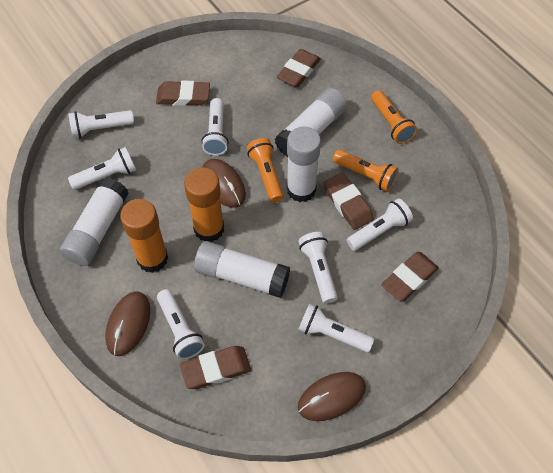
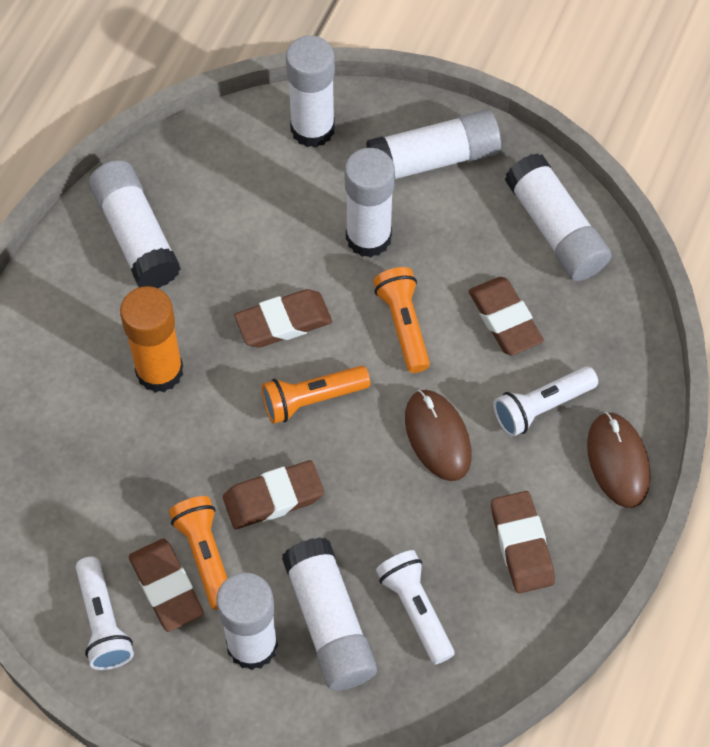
brown mouse: [105,292,150,356] [203,159,246,208] [298,372,366,421] = 3 -> [405,390,472,481] [587,412,650,508] = 2
orange glue stick: [120,199,168,273] [184,167,224,242] = 2 -> [120,286,183,393] = 1
white flashlight: [68,110,134,138] [68,147,136,190] [157,289,205,360] [201,98,229,156] [298,232,338,304] [298,303,374,352] [347,198,413,251] = 7 -> [76,557,134,670] [376,550,454,665] [493,367,598,437] = 3
white glue stick: [60,177,129,266] [194,241,290,298] [275,88,347,157] [287,126,321,202] = 4 -> [89,160,181,288] [216,572,278,670] [282,537,377,691] [286,35,335,148] [345,148,395,258] [366,109,501,179] [505,153,611,281] = 7

